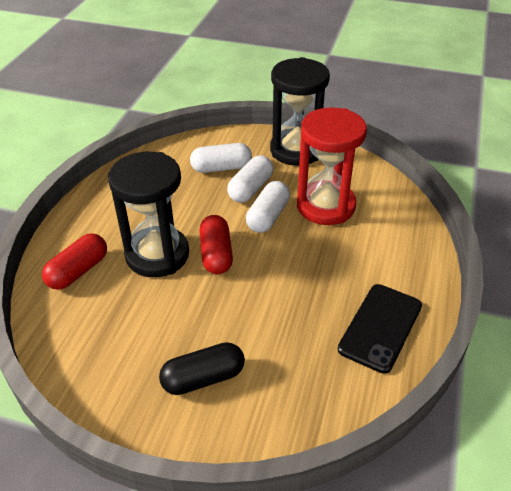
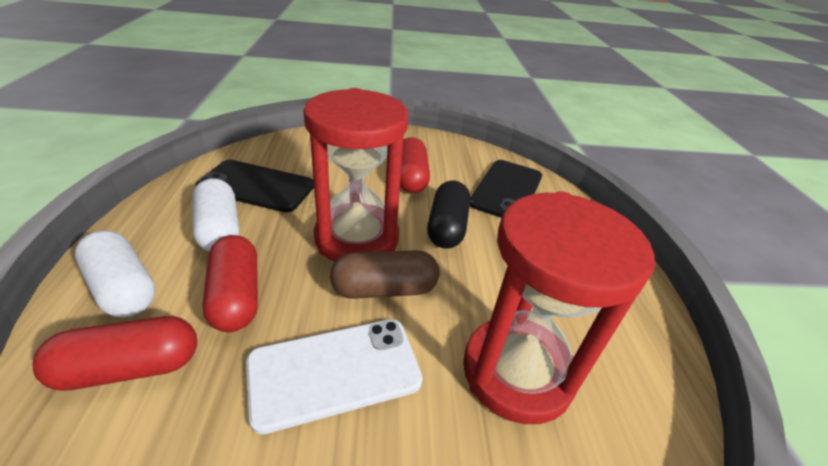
black hourglass: [108,152,189,277] [270,57,330,166] = 2 -> none = 0
black phone: [338,284,422,374] = 1 -> [195,160,314,213] [470,160,542,218] = 2
brown capsule: none = 0 -> [330,250,440,299] = 1
red capsule: [42,233,107,290] [200,215,233,274] = 2 -> [33,316,197,391] [202,235,258,332] [400,137,430,193] = 3
red hourglass: [297,107,367,225] = 1 -> [303,88,408,262] [463,191,656,424] = 2
white capsule: [190,143,252,173] [227,155,274,203] [246,181,290,233] = 3 -> [75,231,156,318] [192,178,239,252] = 2
white phone: none = 0 -> [246,319,423,434] = 1

